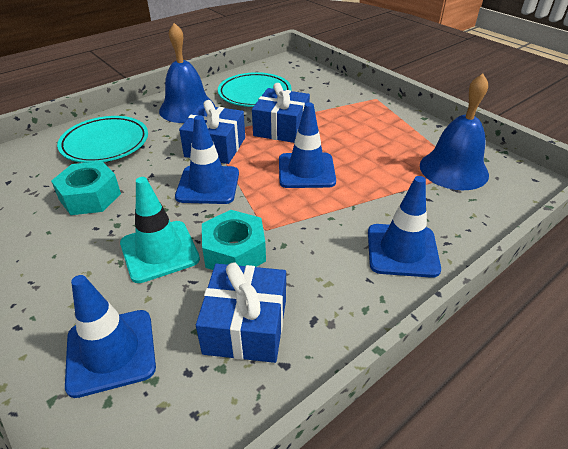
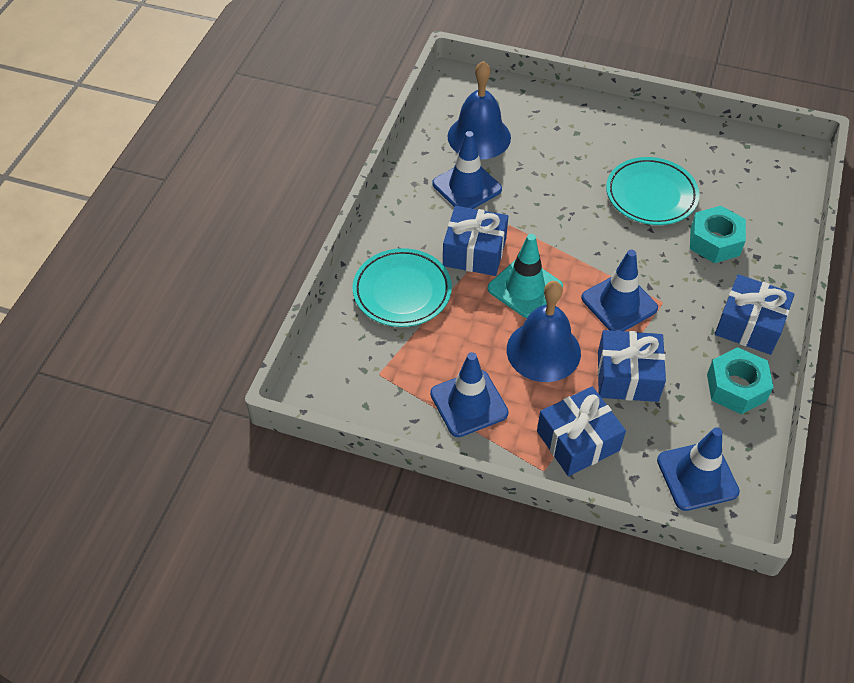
blue gift: [179,100,245,164] [196,262,286,363] [252,83,310,143] = 3 -> [443,206,508,276] [537,386,626,476] [598,330,666,402] [715,274,795,355] = 4

